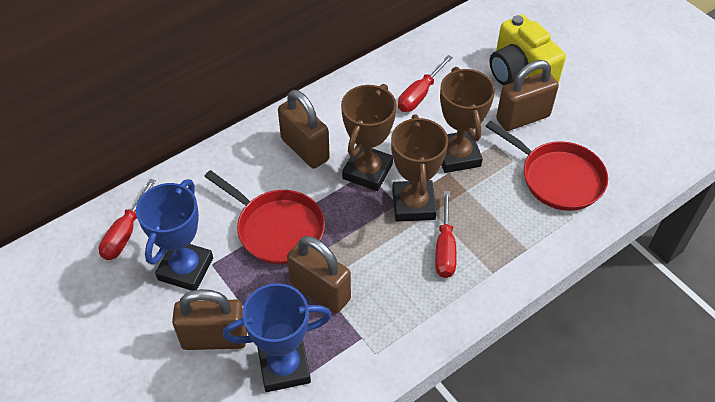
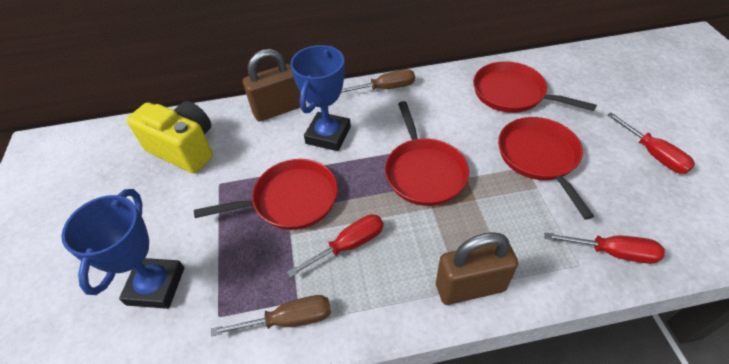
brown padlock: [172,289,247,350] [278,90,330,169] [287,236,351,314] [496,60,559,131] = 4 -> [243,49,300,122] [436,232,518,305] = 2
brown screwdriver: none = 0 -> [211,295,331,336] [341,69,415,93] = 2
brown trophy: [341,84,397,191] [391,114,448,222] [440,67,495,173] = 3 -> none = 0
red pan: [204,170,325,265] [486,121,608,211] = 2 -> [194,159,338,230] [385,101,469,206] [473,61,597,113] [498,117,594,220] = 4

